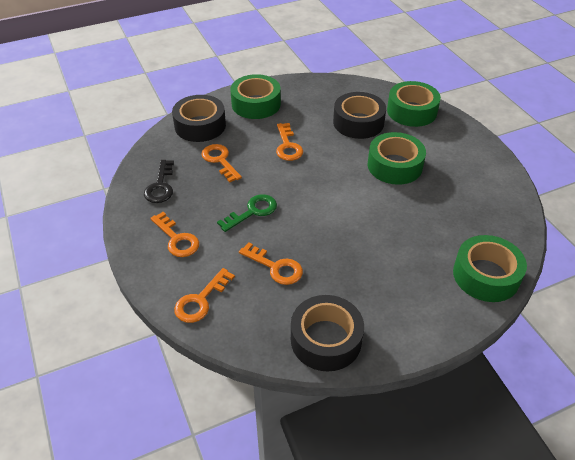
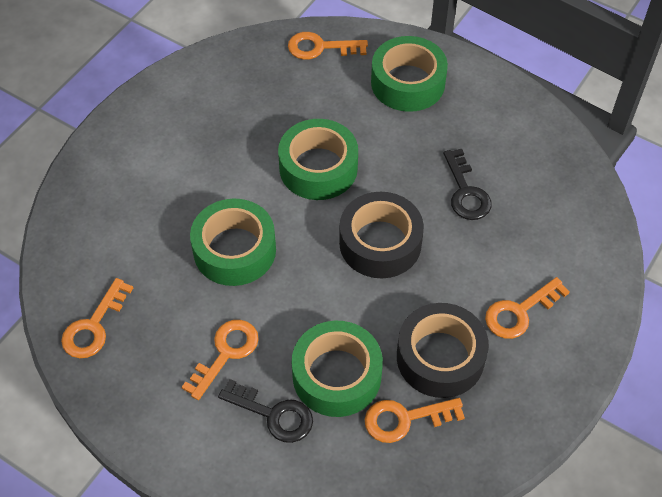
black key: [144,160,174,203] = 1 -> [218,379,313,443] [443,149,492,220] = 2
black tape: [172,95,226,142] [291,295,364,371] [333,92,386,139] = 3 -> [339,192,424,278] [397,303,489,398] = 2
green key: [217,194,277,232] = 1 -> none = 0

